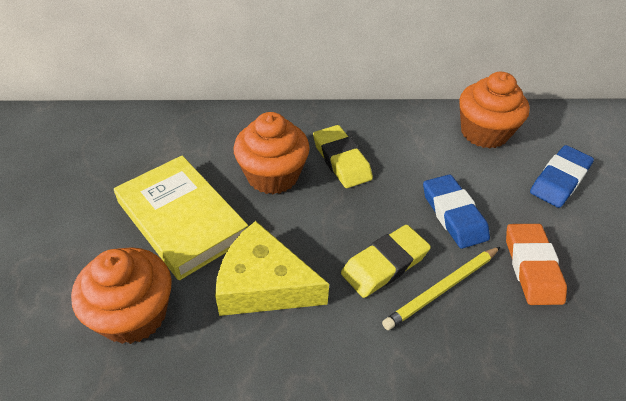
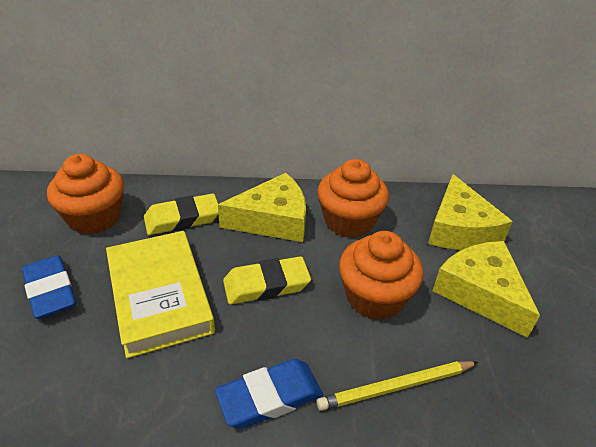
orange eraser: [506,224,567,305] = 1 -> none = 0
yellow cheese: [215,221,329,316] = 1 -> [218,173,306,242] [428,174,513,250] [433,241,540,338] = 3

